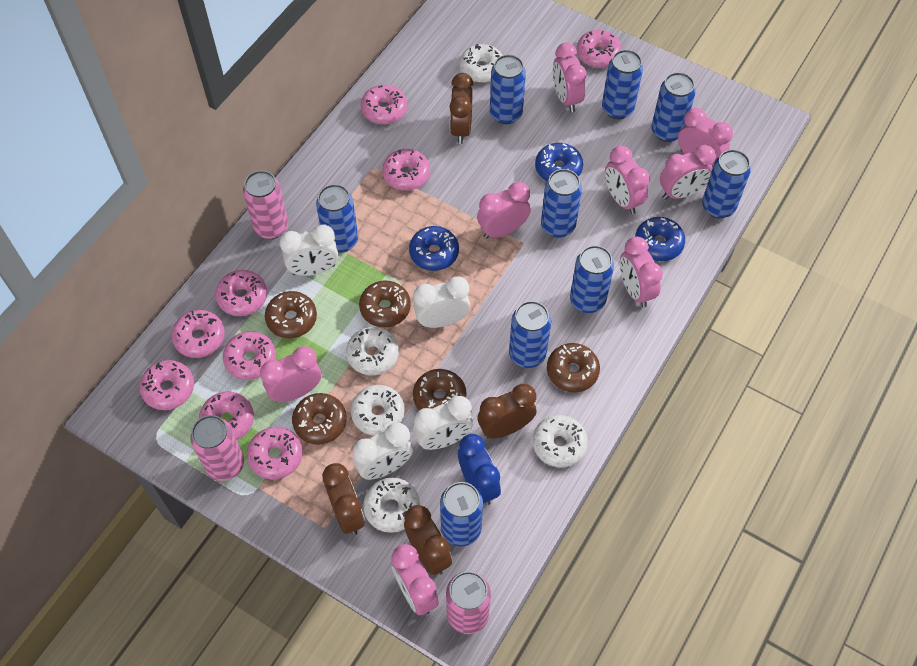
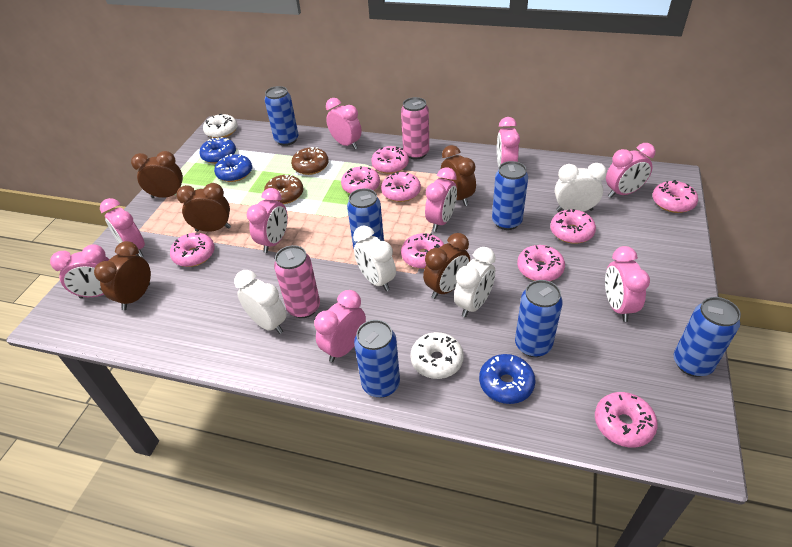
blue can: [316,184,358,253] [440,482,483,546] [490,55,526,124] [509,301,551,368] [541,169,582,238] [570,245,614,313] [602,50,643,119] [652,72,696,142] [702,149,751,218] = 9 -> [265,86,299,146] [347,188,384,249] [354,320,400,398] [492,161,528,230] [515,280,563,357] [674,297,741,377] = 6
blue clock: [458,434,501,505] = 1 -> none = 0
brown clock: [322,463,365,535] [404,505,452,575] [449,73,473,144] [477,384,537,439] = 4 -> [94,241,151,310] [131,151,183,198] [176,183,231,232] [423,233,470,299] [441,145,476,206] = 5
brown donut: [265,291,317,338] [292,393,347,445] [359,281,411,327] [413,369,467,410] [547,343,600,392] = 5 -> [264,175,304,204] [291,147,329,175] = 2
pink can: [190,415,244,481] [243,171,288,239] [446,571,491,634] = 3 -> [274,245,320,318] [401,97,429,160] = 2
pink clock: [260,346,321,402] [391,544,439,615] [477,182,531,239] [553,43,587,112] [605,146,650,214] [620,236,663,308] [660,145,716,200] [678,108,733,167] = 8 -> [50,244,110,298] [100,198,145,257] [247,188,288,253] [314,290,366,362] [326,98,361,149] [425,167,457,232] [497,117,520,166] [605,246,650,322] [606,143,656,198] = 9
white donut: [346,327,399,375] [351,385,405,436] [363,478,420,533] [460,44,503,83] [533,415,588,467] = 5 -> [203,114,238,138] [410,332,464,379] = 2

